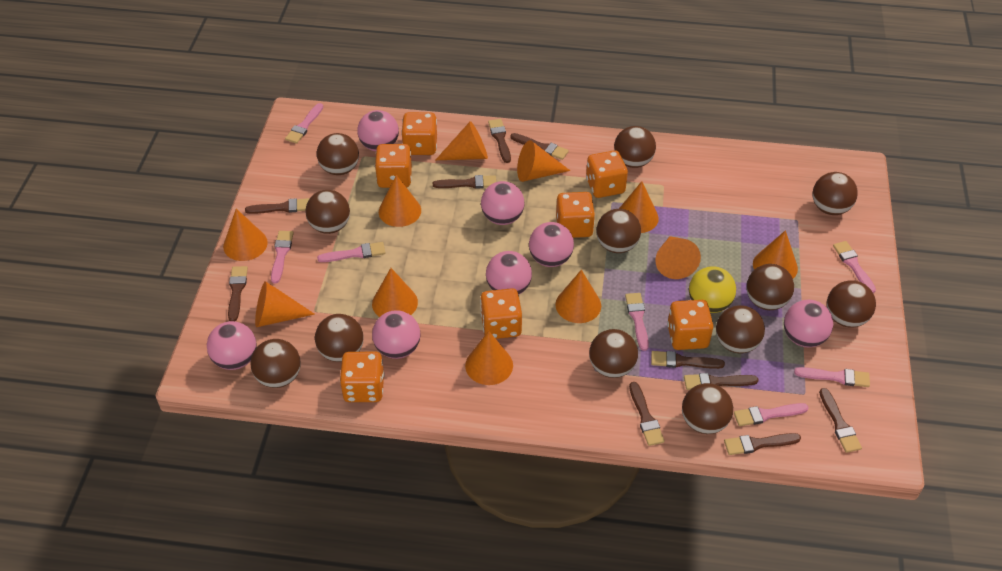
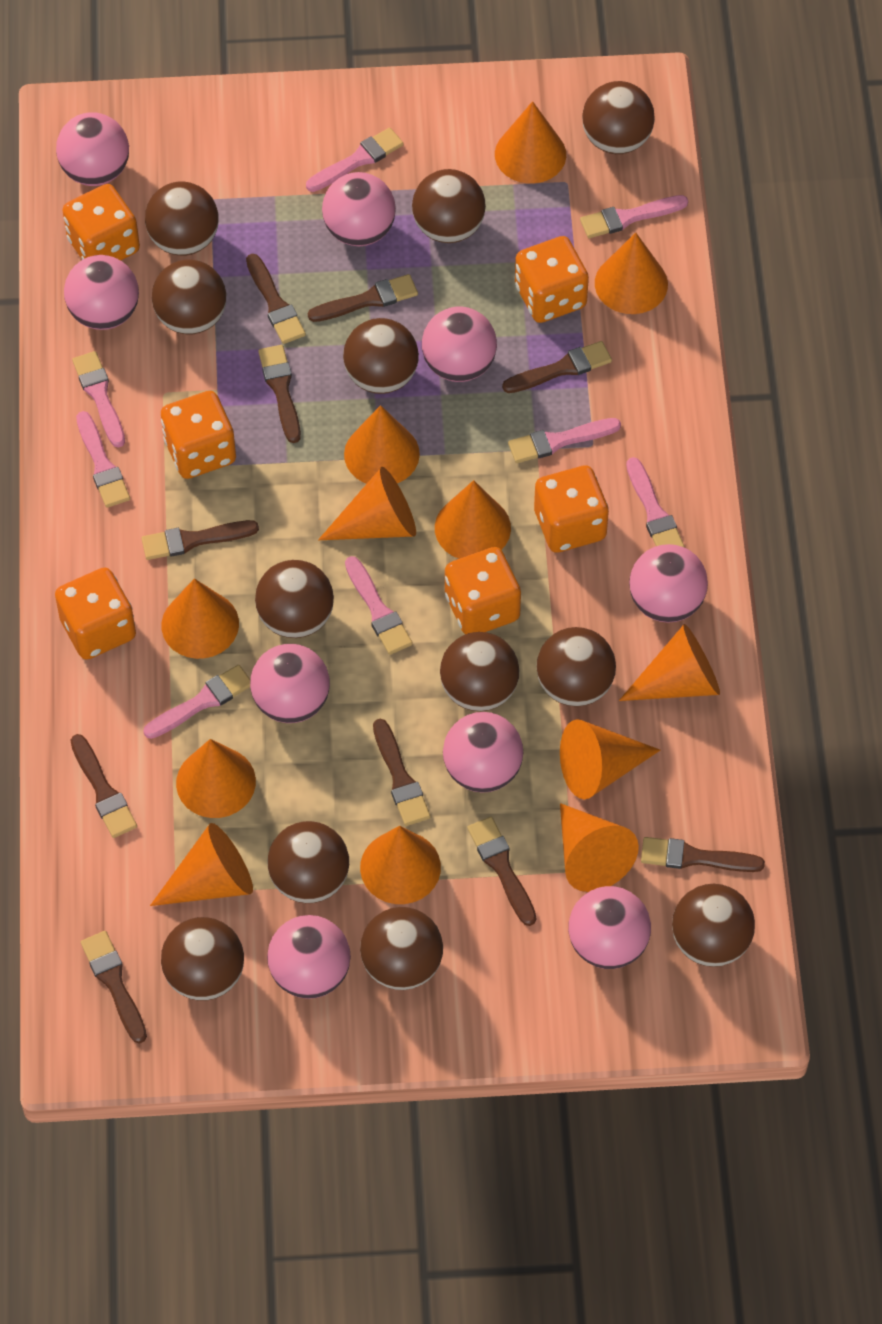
orange cone: [223,209,268,261] [255,281,315,327] [372,268,418,317] [379,175,421,227] [436,121,488,160] [465,331,513,385] [517,140,570,182] [555,270,601,323] [619,181,659,233] [655,236,701,279] [753,230,798,278] = 11 -> [150,823,253,906] [161,578,239,659] [176,739,256,818] [318,467,416,540] [344,405,420,484] [360,826,441,904] [435,480,511,559] [495,101,566,184] [560,719,660,799] [560,803,639,892] [595,232,668,314] [619,624,720,701] = 12
orange dice: [340,352,384,402] [375,144,412,188] [401,112,437,155] [480,288,522,339] [556,192,595,238] [586,150,628,198] [667,300,713,350] = 7 -> [55,568,136,660] [62,184,140,260] [161,391,236,479] [445,547,521,634] [515,236,589,323] [534,465,609,553] = 6
pink ball: [207,321,257,370] [358,110,399,151] [372,310,420,359] [481,181,524,225] [486,251,532,295] [529,222,574,267] [784,300,833,347] = 7 -> [56,112,129,186] [64,255,139,330] [250,644,330,723] [267,915,351,999] [322,172,396,246] [422,307,497,382] [443,712,523,793] [568,886,651,969] [629,544,708,622] = 9
pink brush: [271,231,294,284] [285,103,323,144] [317,242,385,262] [625,293,649,351] [734,403,809,426] [794,367,870,387] [833,241,876,293] = 7 -> [72,351,125,448] [76,411,130,508] [143,665,250,739] [306,128,404,192] [345,556,413,655] [508,418,621,463] [580,195,688,238] [626,457,685,548] = 8
yellow ball: [689,266,736,313] = 1 -> none = 0

